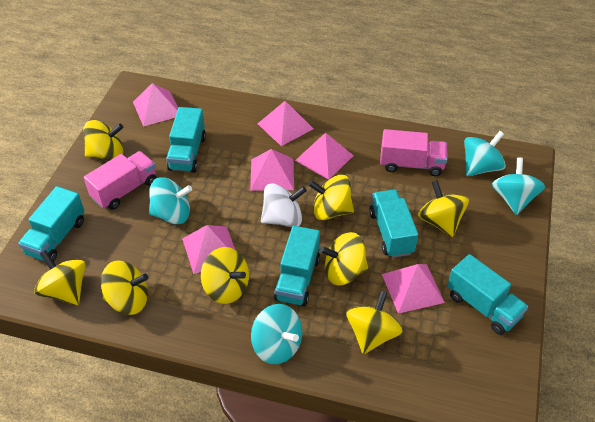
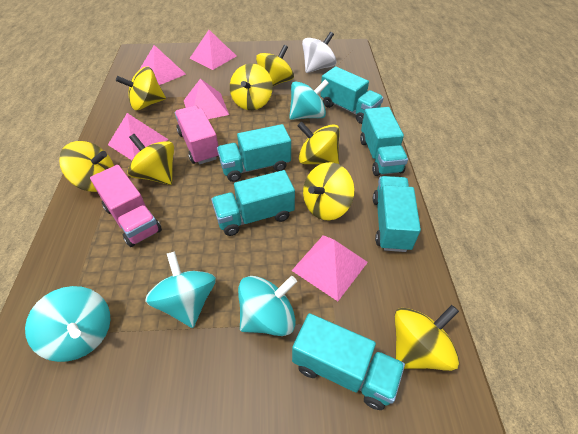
pink pyramid: [133,83,178,126] [182,225,235,274] [250,149,294,191] [258,101,313,146] [295,132,354,180] [382,264,445,314] = 6 -> [108,113,169,160] [139,45,186,85] [184,79,229,119] [189,30,236,70] [292,235,368,301] = 5
turquoise truck: [18,186,84,262] [166,107,206,173] [274,226,320,306] [369,189,418,258] [447,254,528,335] = 5 -> [211,170,295,236] [217,124,291,182] [292,313,405,410] [320,66,384,124] [360,107,408,176] [373,176,421,252] = 6

